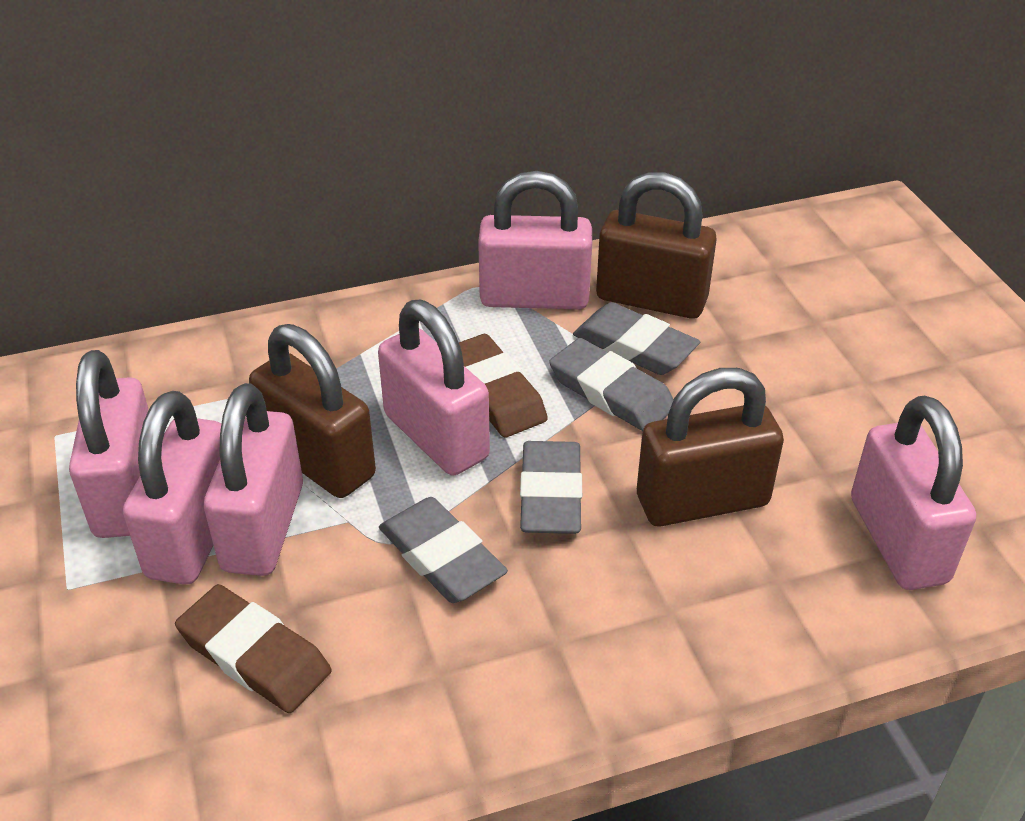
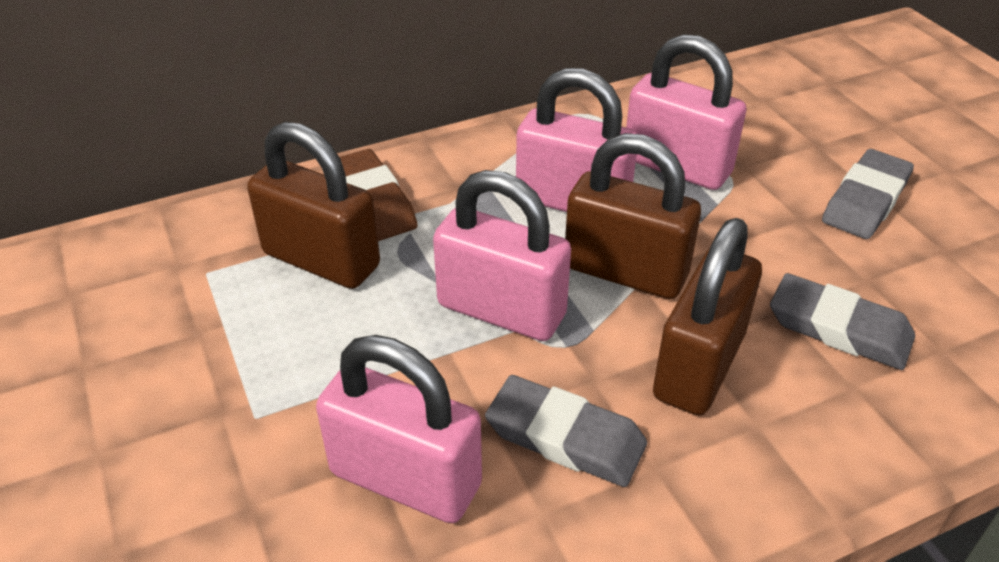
brown eraser: [175,584,331,713] [459,334,548,437] = 2 -> [339,149,418,241] = 1
grey eraser: [379,497,508,603] [520,441,582,534] [549,338,674,431] [573,302,700,375] = 4 -> [485,375,647,487] [770,273,915,370] [822,149,914,239] = 3
pink padlock: [69,350,149,538] [123,391,221,585] [204,383,303,576] [378,300,490,476] [478,171,592,310] [851,395,976,590] = 6 -> [316,335,482,523] [433,170,571,341] [516,68,637,212] [626,34,747,190] = 4

